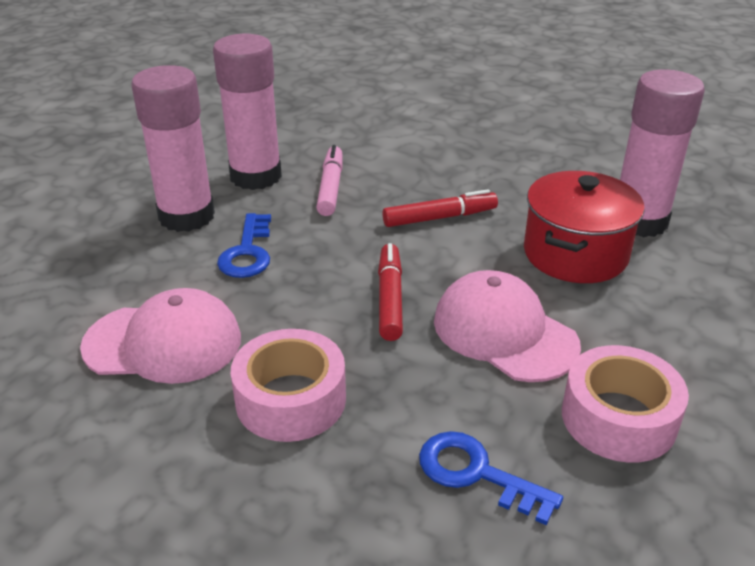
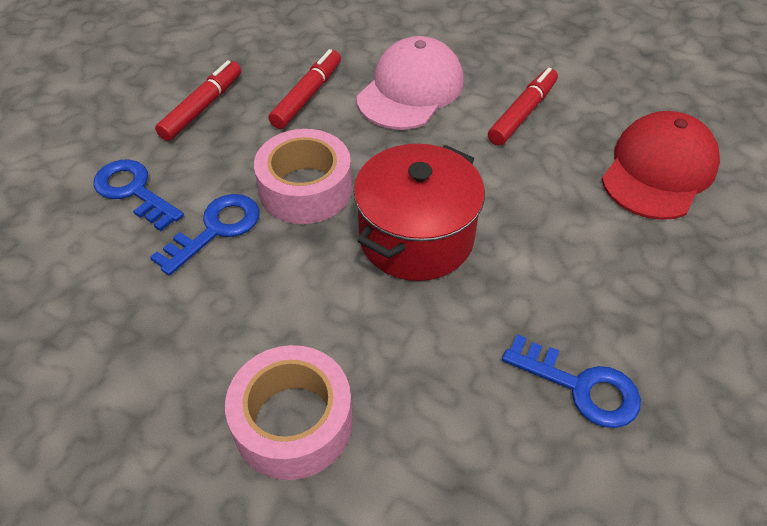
blue key: [217,213,271,278] [419,431,563,525] = 2 -> [93,159,184,231] [150,194,260,276] [502,334,641,428] = 3
pink cap: [80,288,241,384] [434,270,581,382] = 2 -> [356,36,464,130] = 1
pink glue stick: [131,65,215,232] [213,34,282,190] [620,69,705,237] = 3 -> none = 0
pink marker: [316,145,343,216] = 1 -> none = 0
red cap: none = 0 -> [601,111,720,220] = 1
red marker: [378,243,403,341] [382,189,498,227] = 2 -> [155,60,241,141] [269,49,341,129] [488,68,558,146] = 3

